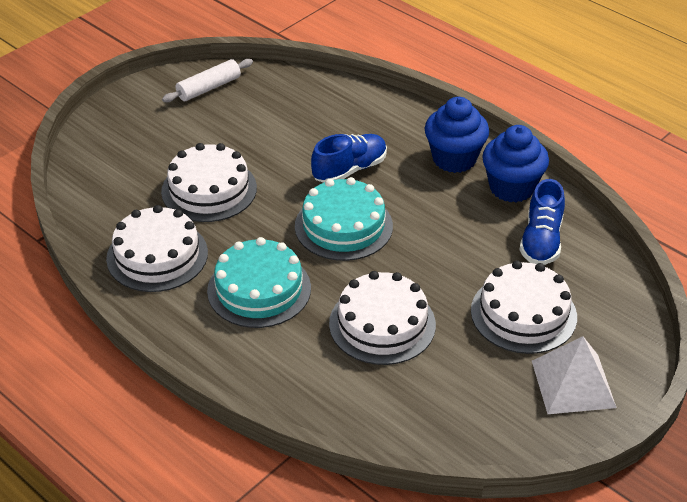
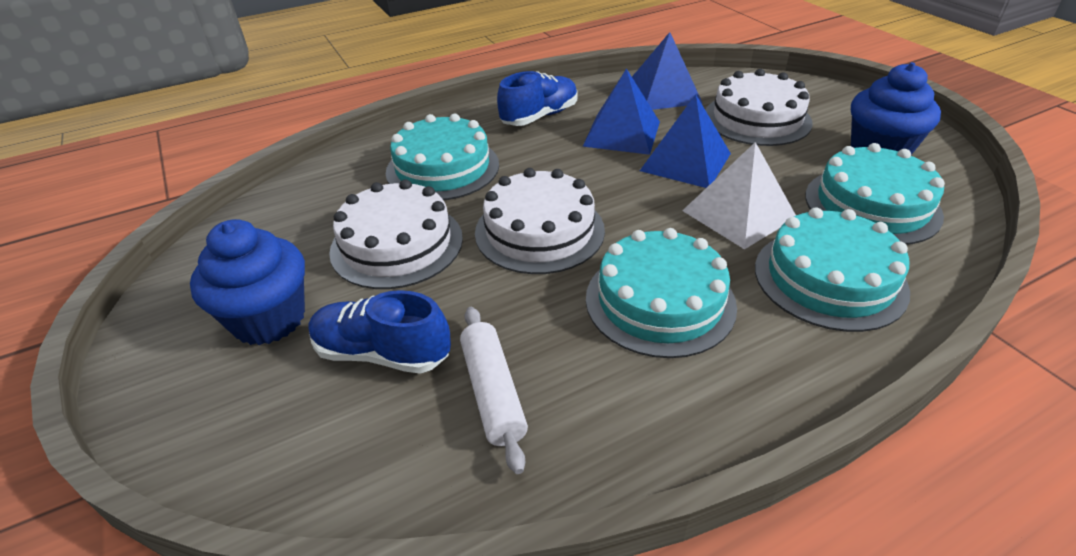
blue pyramid: none = 0 -> [582,68,660,155] [632,32,703,110] [640,94,731,188] = 3
turquoise cake: [207,237,311,328] [295,177,393,261] = 2 -> [386,114,499,200] [586,228,737,358] [755,207,910,332] [805,143,945,245] = 4
white cake: [106,205,208,292] [161,143,257,222] [329,271,436,365] [471,261,577,354] = 4 -> [329,179,463,289] [475,168,605,274] [705,69,813,146] = 3

